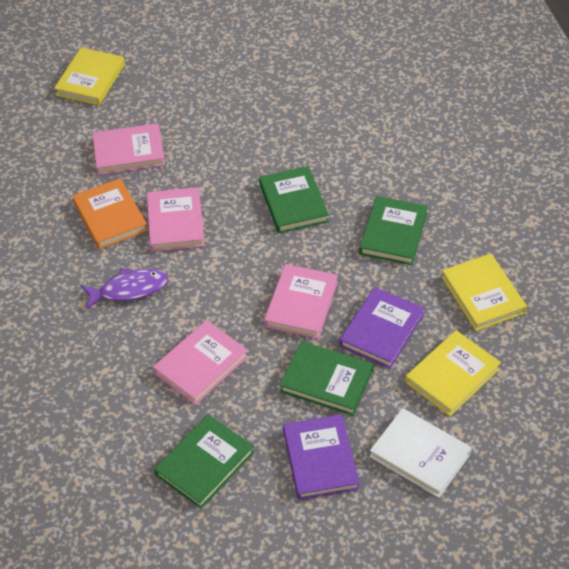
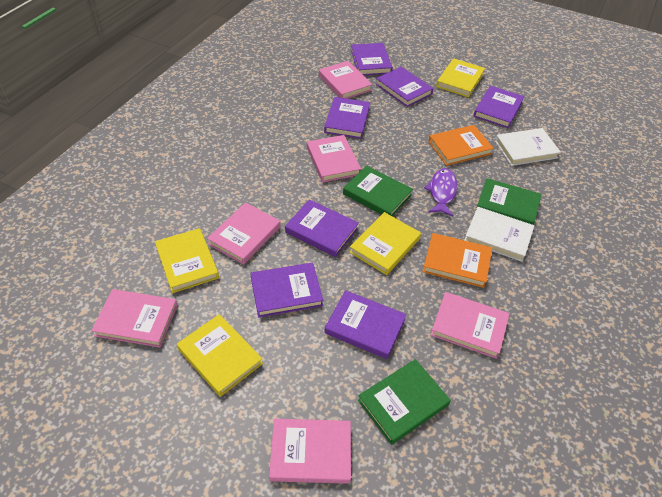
green book: [154,415,254,509] [259,166,329,233] [280,341,373,416] [359,196,428,265] = 4 -> [343,166,413,216] [358,359,451,445] [476,178,542,225] = 3
orange book: [73,178,148,249] = 1 -> [422,233,492,288] [428,125,494,166] = 2
pink book: [92,123,165,175] [147,187,205,252] [153,320,248,405] [264,264,338,339] = 4 -> [91,289,178,348] [207,202,281,265] [269,419,351,484] [307,135,361,183] [319,61,372,99] [431,292,510,359] = 6
purple book: [283,414,360,500] [340,287,425,369] = 2 -> [250,263,323,317] [285,199,359,257] [324,97,370,139] [324,290,406,359] [351,43,393,76] [376,67,433,107] [473,86,524,128] = 7
white book: [370,408,472,498] = 1 -> [464,207,534,262] [495,128,561,166] = 2
yellow book: [54,48,125,105] [405,330,501,416] [442,254,527,331] = 3 -> [155,228,219,293] [177,314,263,397] [349,212,421,275] [436,58,485,97] = 4

